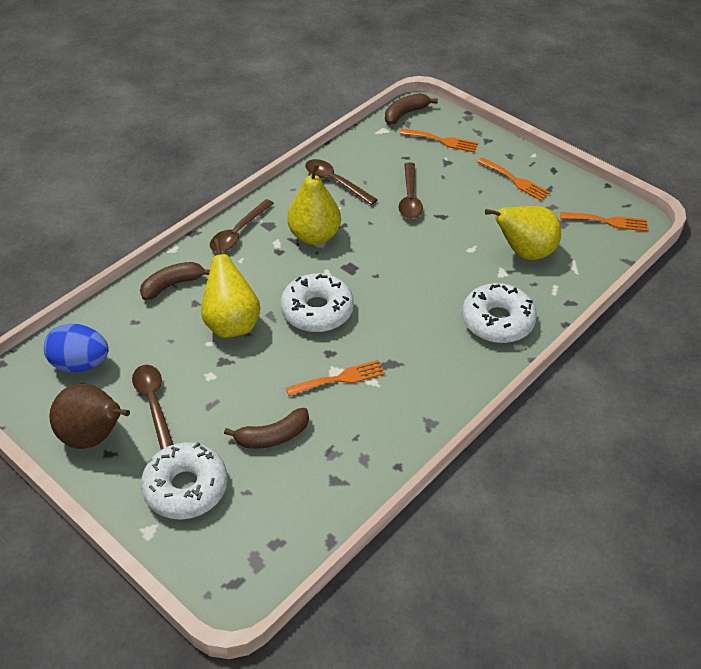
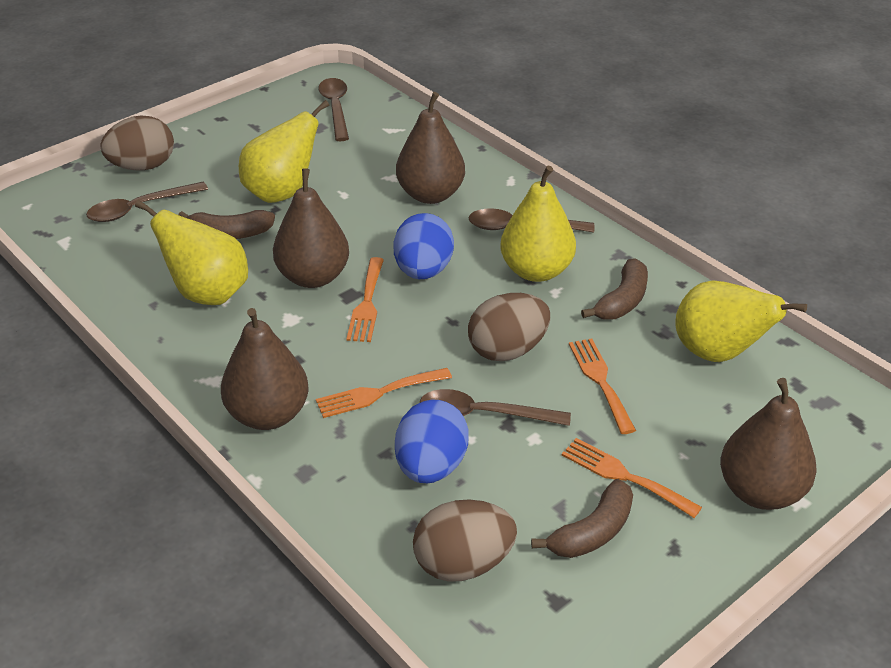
blue egg: [44,324,109,372] = 1 -> [394,213,454,279] [395,399,469,483] = 2
brown egg: none = 0 -> [100,115,174,170] [413,499,517,582] [468,293,550,361] = 3
brown pear: [49,384,130,449] = 1 -> [221,308,309,430] [273,168,349,288] [396,92,465,204] [720,378,817,510] = 4
white donut: [141,442,228,520] [281,273,354,332] [462,283,537,343] = 3 -> none = 0
yellow pear: [201,239,260,338] [287,163,341,245] [485,206,561,260] = 3 -> [135,200,248,305] [239,100,329,203] [500,166,576,282] [675,280,807,362] = 4

